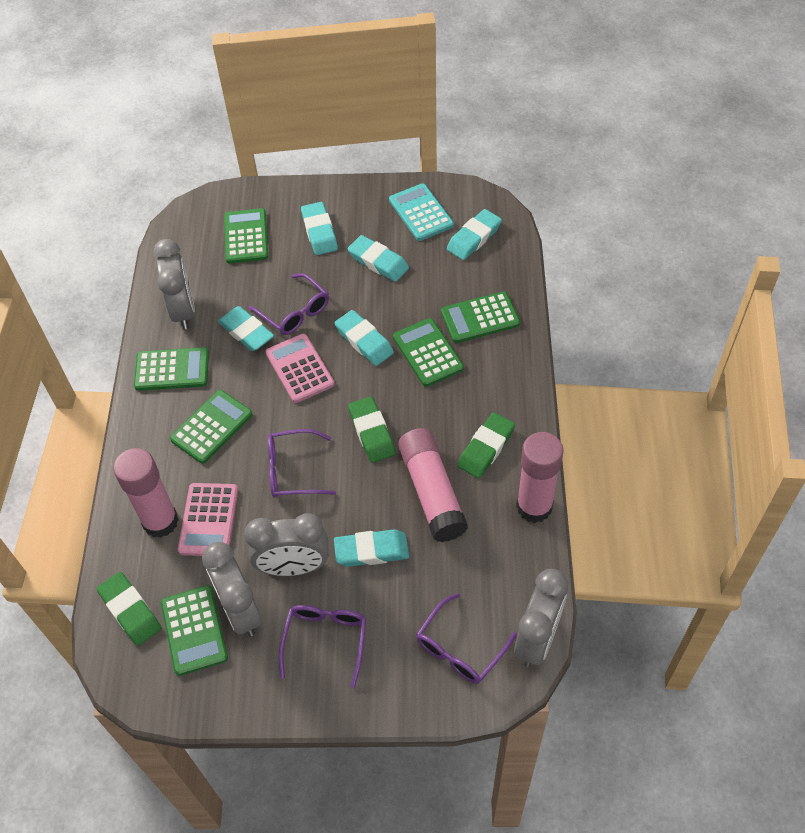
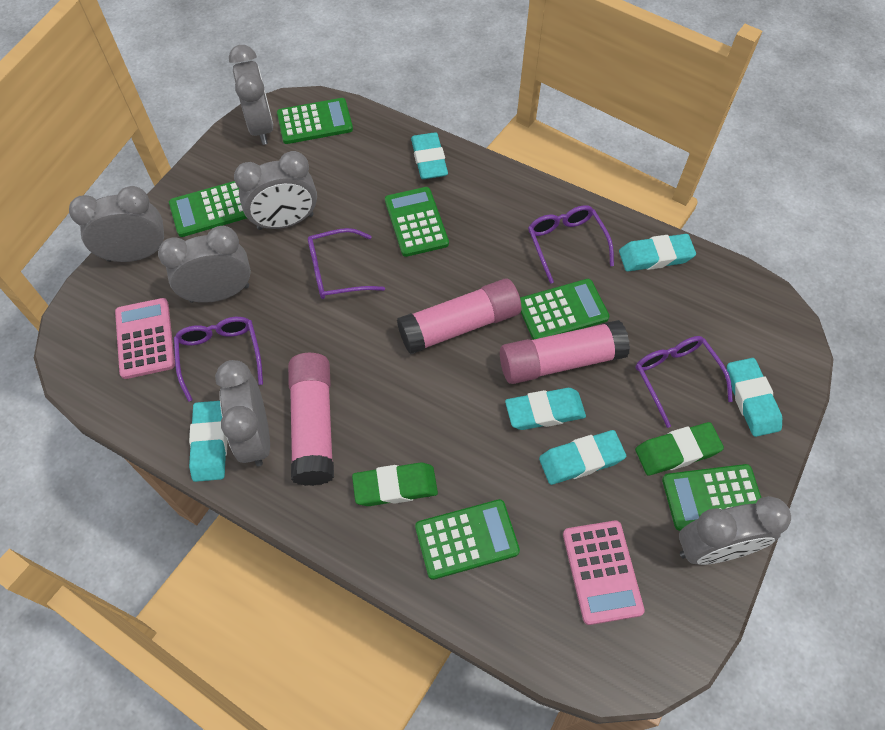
green eraser: [97,572,161,646] [348,396,396,463] [457,412,515,478] = 3 -> [352,462,438,506] [635,422,724,476] = 2
grey clock: [153,239,195,330] [202,542,262,636] [244,513,329,576] [514,569,568,667] = 4 -> [69,186,164,262] [158,226,251,303] [215,360,270,467] [229,45,273,145] [234,151,317,230] [679,496,791,565] = 6
turquoise calculator: [389,183,454,241] = 1 -> none = 0

